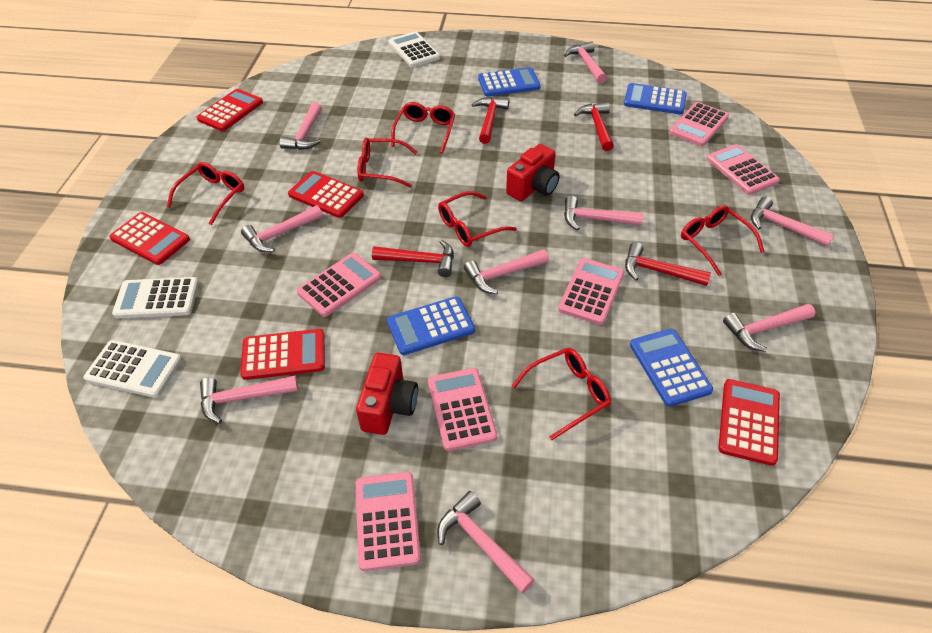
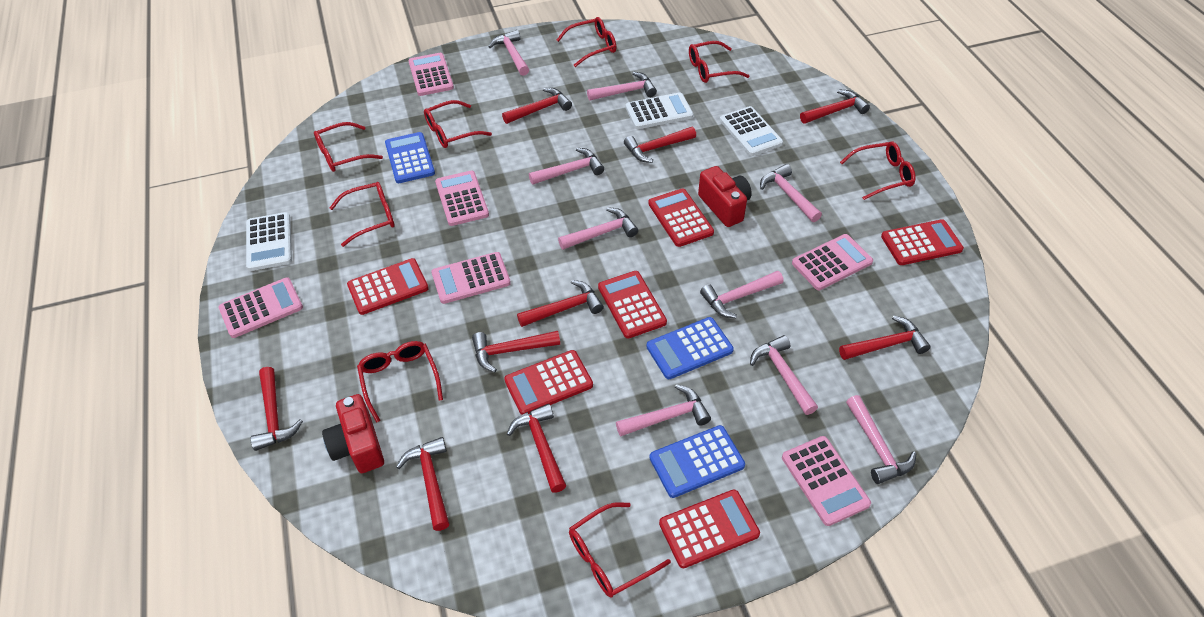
blue calculator: [387,296,475,355] [478,67,541,96] [624,83,687,115] [630,329,713,407] = 4 -> [385,132,435,183] [646,317,734,379] [650,425,745,498] = 3
red calculator: [110,212,190,265] [197,89,263,131] [240,329,325,380] [288,171,364,218] [718,379,780,466] = 5 -> [347,258,429,315] [504,350,593,415] [598,271,667,338] [648,189,714,247] [659,489,760,568] [881,219,964,265] = 6
red glasses: [167,162,244,225] [357,137,417,188] [391,102,455,154] [438,191,517,247] [512,348,611,440] [681,205,765,276] = 6 -> [314,122,383,172] [330,182,395,247] [357,341,443,423] [424,100,492,148] [557,17,617,67] [569,502,671,597] [689,41,749,83] [840,141,916,200] = 8
red hammer: [372,239,454,277] [472,97,509,144] [574,102,614,151] [625,242,711,286] = 4 -> [250,367,303,451] [396,437,449,531] [472,331,560,372] [502,88,572,124] [507,404,566,493] [517,280,604,327] [624,127,696,163] [800,90,870,124] [839,315,931,360] = 9

